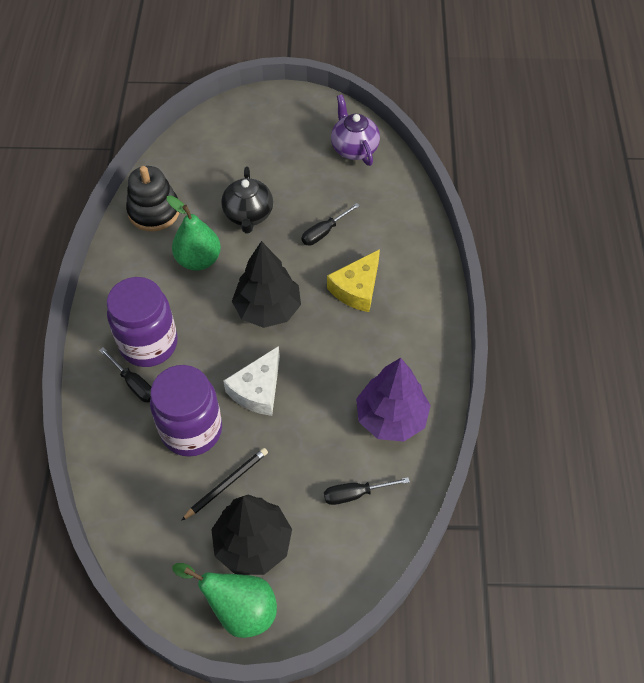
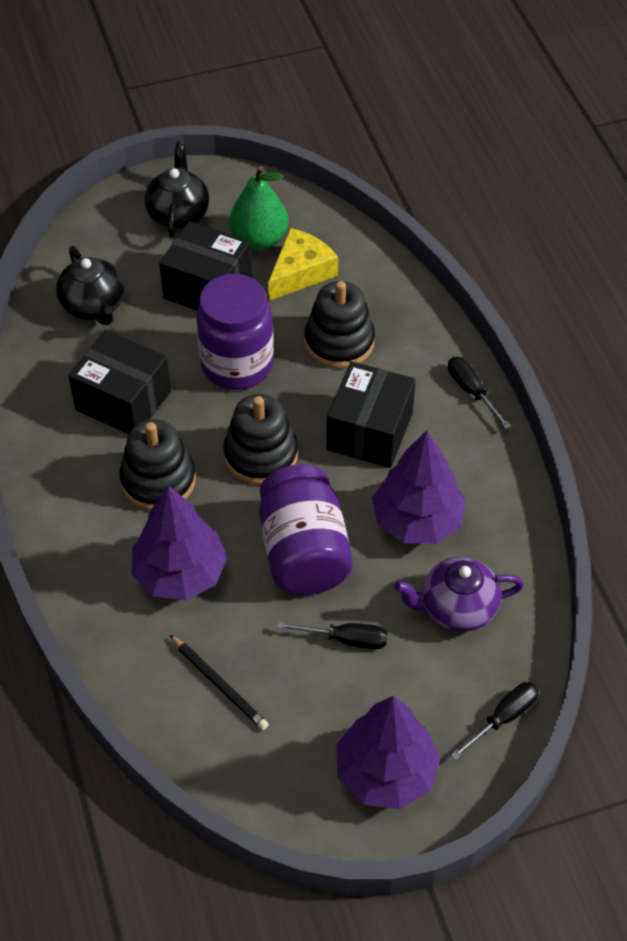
black box: none = 0 -> [68,330,171,434] [159,221,252,310] [327,361,416,468] = 3
black stacking toy: [126,166,180,231] = 1 -> [119,419,196,510] [223,394,298,485] [305,281,375,368] = 3
black teapot: [221,167,273,233] = 1 -> [56,246,125,325] [145,141,209,238] = 2
black tree: [211,495,292,575] [232,241,301,328] = 2 -> none = 0
green pear: [167,196,221,271] [172,563,277,638] = 2 -> [229,166,289,250] = 1
purple tree: [356,358,431,442] = 1 -> [132,485,228,600] [336,696,441,809] [372,430,466,544] = 3
white cheese: [223,346,280,416] = 1 -> none = 0

